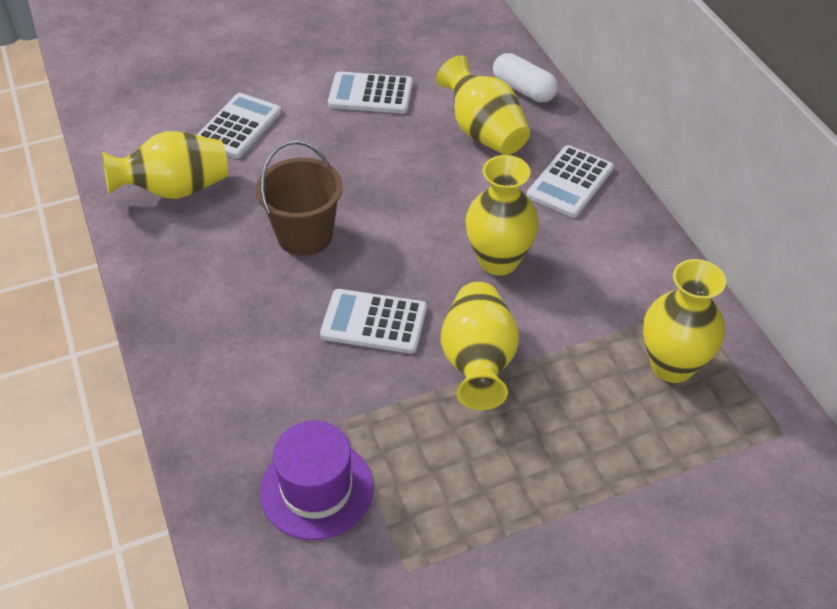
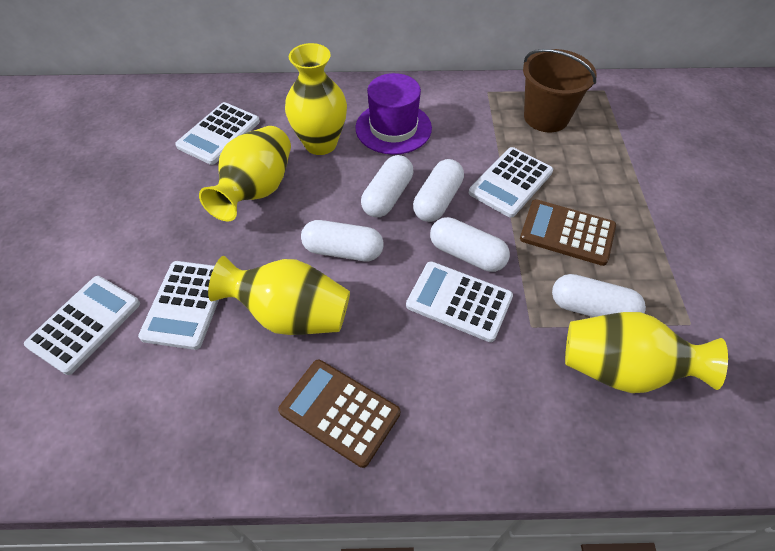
brown calculator: none = 0 -> [278,360,400,468] [520,199,616,266] = 2
white calculator: [197,93,281,158] [320,289,427,354] [328,71,413,114] [527,145,614,218] = 4 -> [24,276,140,375] [138,261,219,350] [175,102,260,165] [406,261,513,342] [469,147,553,218] = 5
white capsule: [493,53,558,103] = 1 -> [301,220,384,261] [361,155,413,217] [413,159,464,222] [430,217,510,272] [552,274,646,317] = 5
yellow vase: [102,131,228,199] [436,55,530,155] [441,282,519,410] [465,155,539,276] [643,259,726,383] = 5 -> [199,126,291,222] [208,256,350,335] [285,43,347,155] [565,312,728,393] = 4

